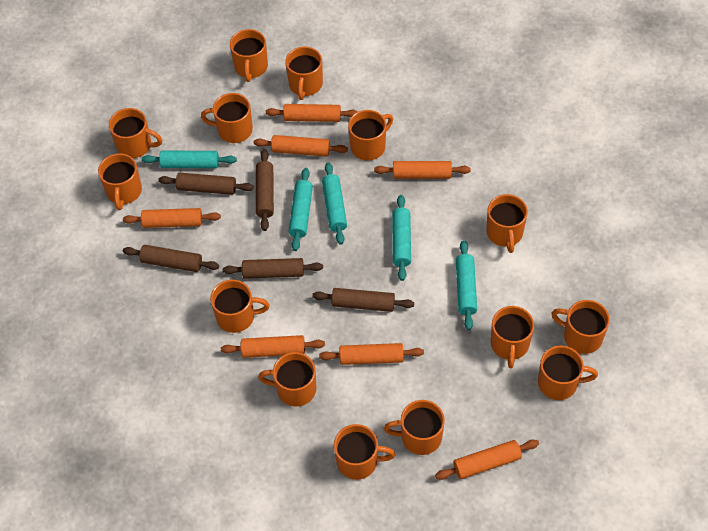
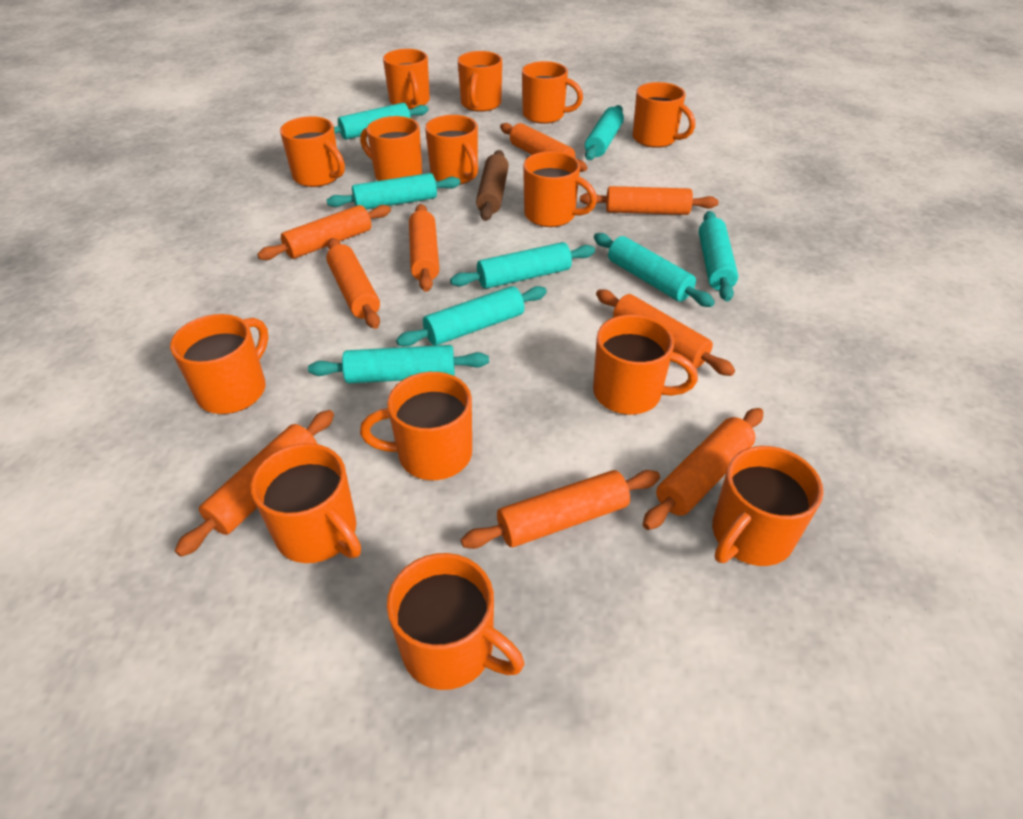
brown rolling pin: [123,245,219,272] [158,173,254,195] [223,258,323,279] [256,149,274,231] [312,288,414,312] = 5 -> [476,150,509,221] = 1
orange rolling pin: [123,208,221,228] [221,335,325,358] [254,135,348,157] [266,104,358,122] [319,343,424,365] [374,161,471,179] [435,440,539,480] = 7 -> [175,410,334,557] [257,205,391,260] [326,238,380,329] [409,204,439,292] [461,470,660,549] [500,123,587,172] [580,186,719,215] [596,289,735,376] [643,408,764,530] = 9
turquoise rolling pin: [142,151,237,168] [289,168,313,251] [322,162,347,245] [392,195,411,281] [456,240,477,330] = 5 -> [308,345,489,384] [327,173,460,209] [334,103,428,140] [396,286,547,347] [450,242,595,289] [585,105,624,160] [594,233,715,307] [699,211,738,301] = 8

